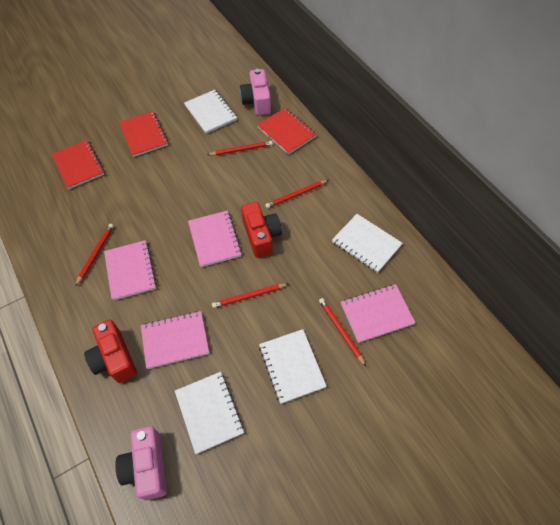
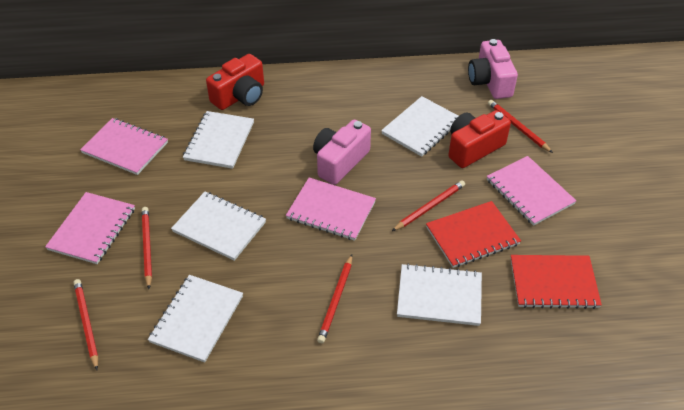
red notebook: [52,140,104,190] [119,111,168,157] [257,108,317,154] = 3 -> [426,201,521,268] [510,255,602,309] = 2
white notebook: [175,372,244,454] [184,90,237,134] [259,329,327,404] [332,214,403,273] = 4 -> [148,275,243,363] [171,192,266,261] [183,111,254,169] [381,96,458,157] [397,263,482,326] = 5

